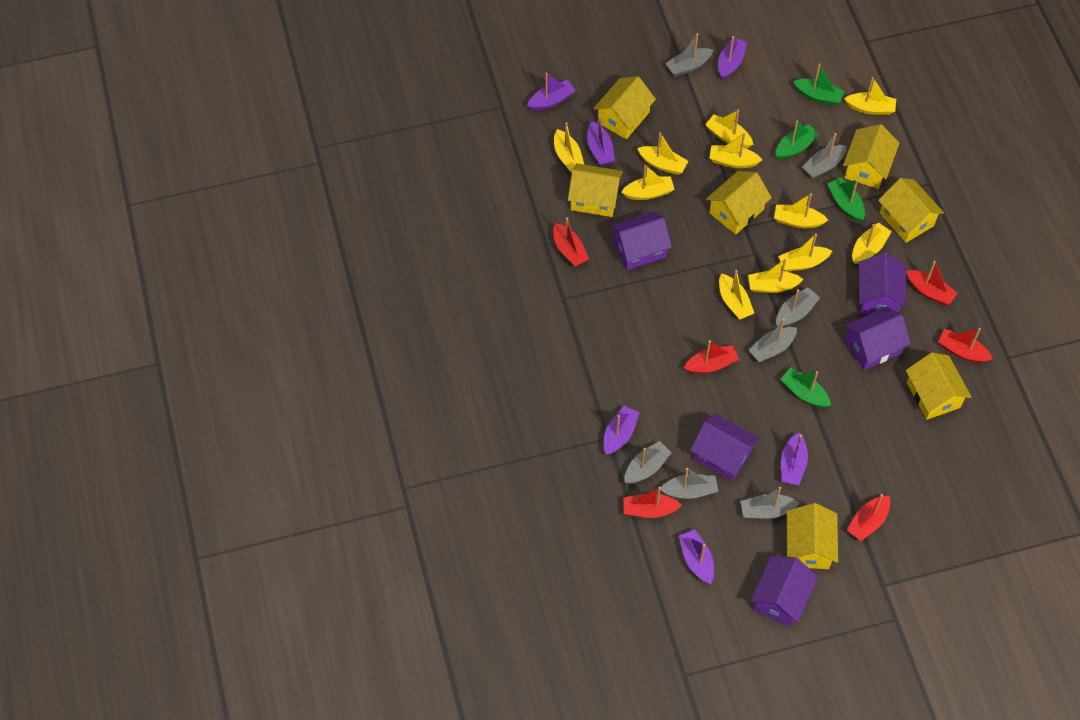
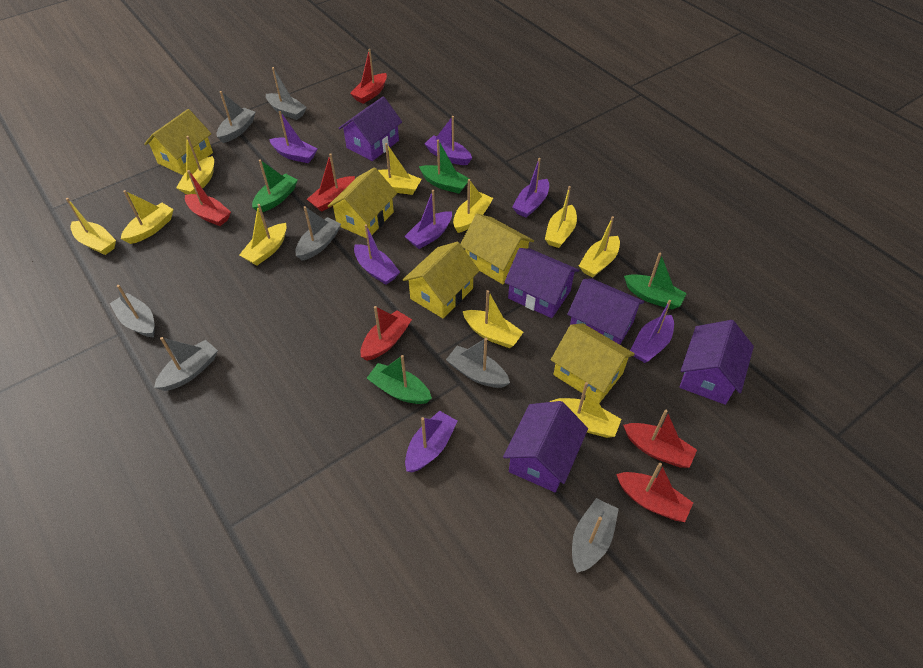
purple boat: [527,73,576,111] [587,115,615,166] [603,406,639,455] [679,530,714,584] [718,36,747,80] [781,433,808,485] = 6 -> [269,111,318,163] [354,224,400,285] [404,190,452,249] [405,411,458,472] [424,116,472,165] [512,158,549,218] [630,300,674,363] = 7
yellow boat: [554,122,584,173] [621,165,675,200] [637,133,688,175] [705,110,754,148] [709,133,762,168] [719,270,754,320] [748,258,804,293] [774,193,828,228] [778,234,832,272] [844,77,896,115] [852,222,892,264] = 11 -> [66,198,116,255] [121,190,174,244] [176,136,214,194] [239,204,287,265] [378,143,422,195] [453,179,493,233] [463,290,523,348] [545,186,577,248] [550,382,621,438] [579,216,620,278] = 10
yellow house: [568,163,623,217] [593,76,656,139] [706,171,772,234] [787,503,838,569] [843,124,900,189] [878,178,944,243] [906,352,971,420] = 7 -> [144,109,213,175] [327,167,397,239] [403,242,480,318] [461,214,534,284] [551,323,635,403] = 5

